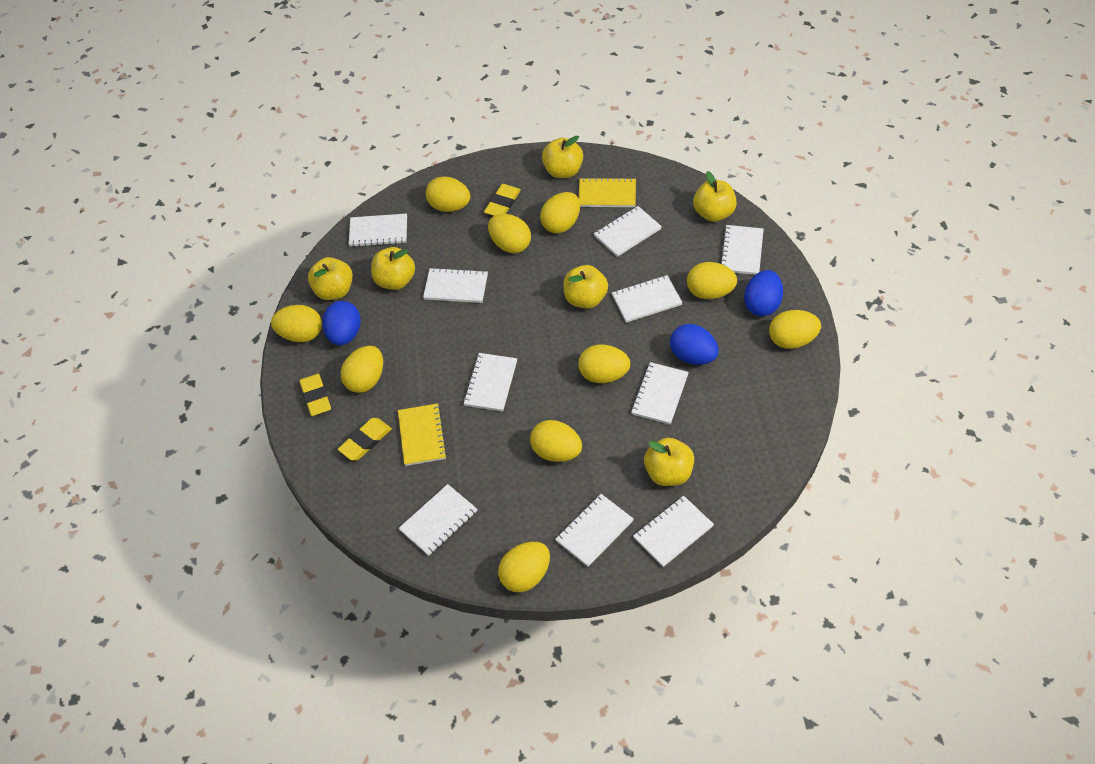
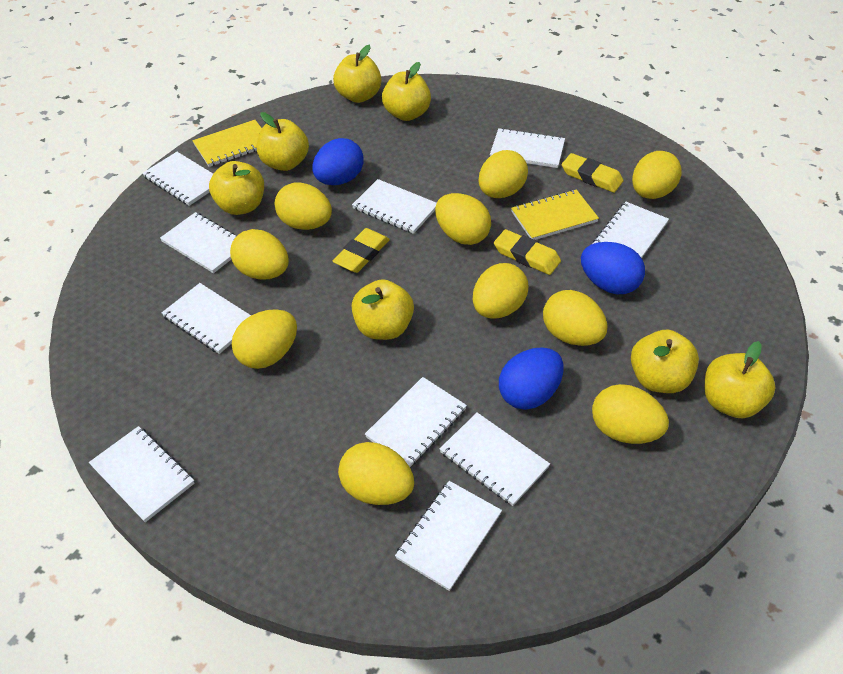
yellow apple: [308,257,353,300] [371,247,415,290] [542,136,583,178] [563,265,608,309] [644,438,694,486] [693,171,737,222] = 6 -> [209,161,264,215] [257,112,309,171] [333,45,381,103] [351,279,414,340] [382,62,431,121] [631,330,699,393] [705,341,776,418] = 7

